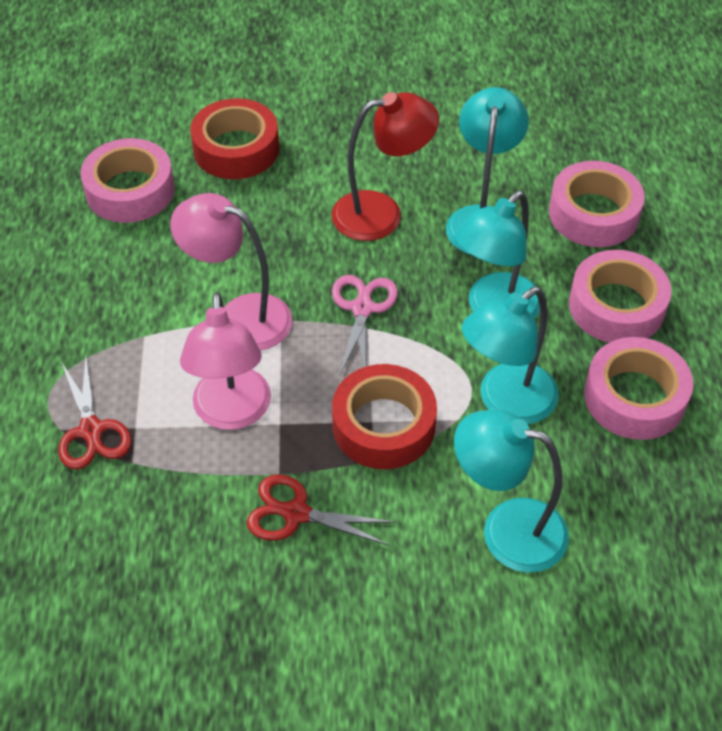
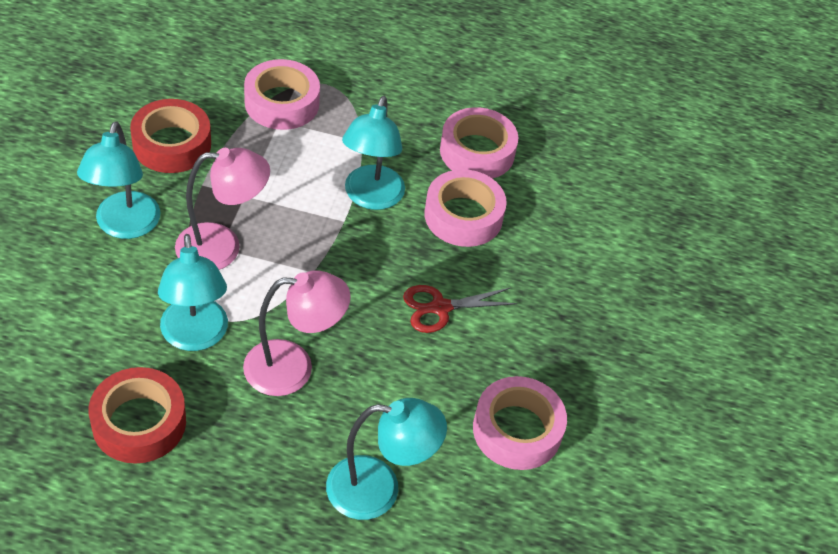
pink scissors: [332,275,398,374] = 1 -> none = 0
red lamp: [332,92,439,241] = 1 -> none = 0
red scissors: [58,356,132,470] [247,474,396,546] = 2 -> [403,285,517,333] = 1

